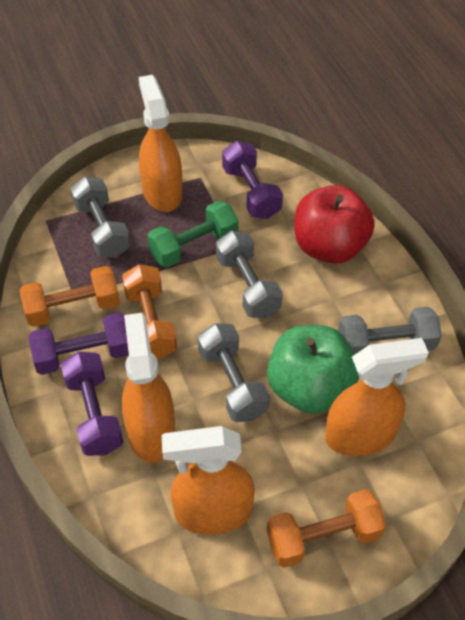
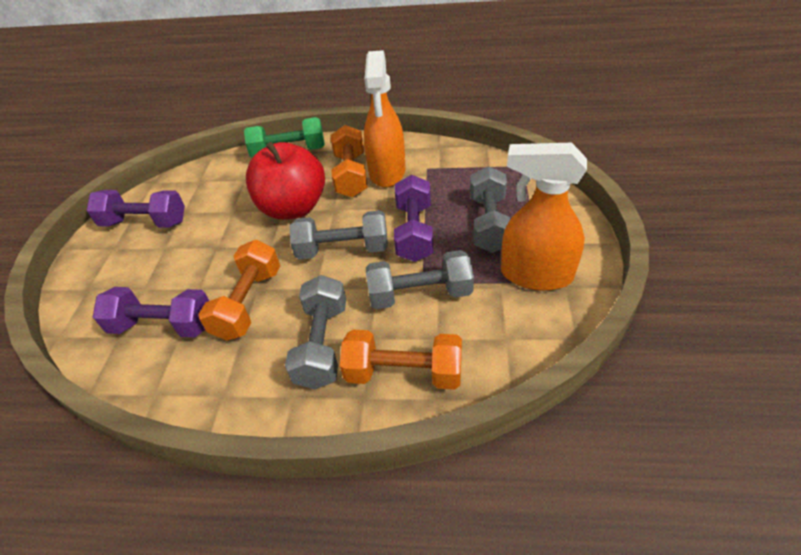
green apple: [267,325,359,414] = 1 -> none = 0
orange spray bottle: [122,313,175,463] [139,75,182,212] [162,426,255,535] [325,338,429,456] = 4 -> [364,50,406,188] [501,143,587,291] = 2

